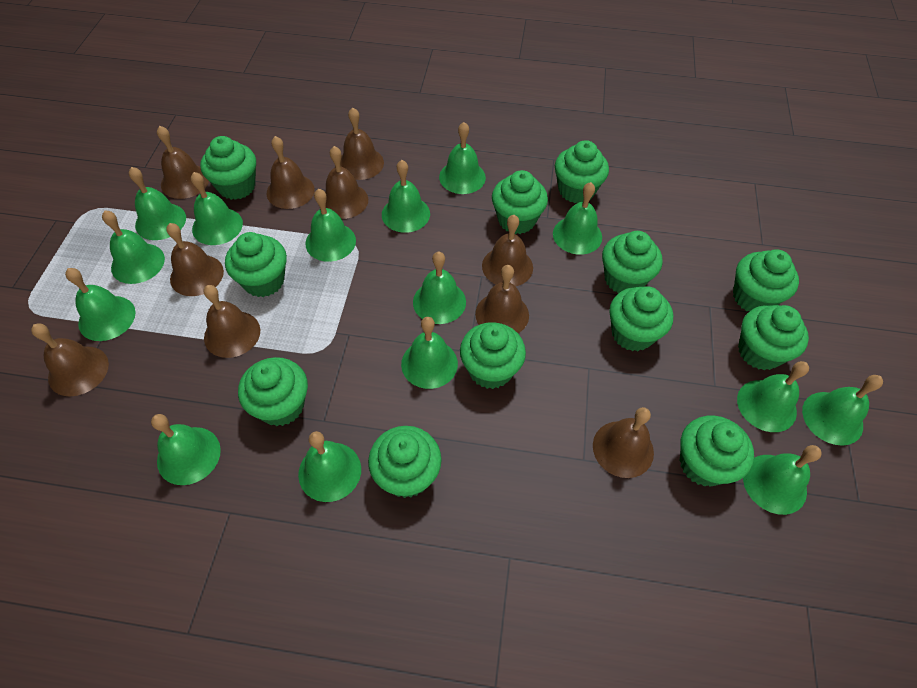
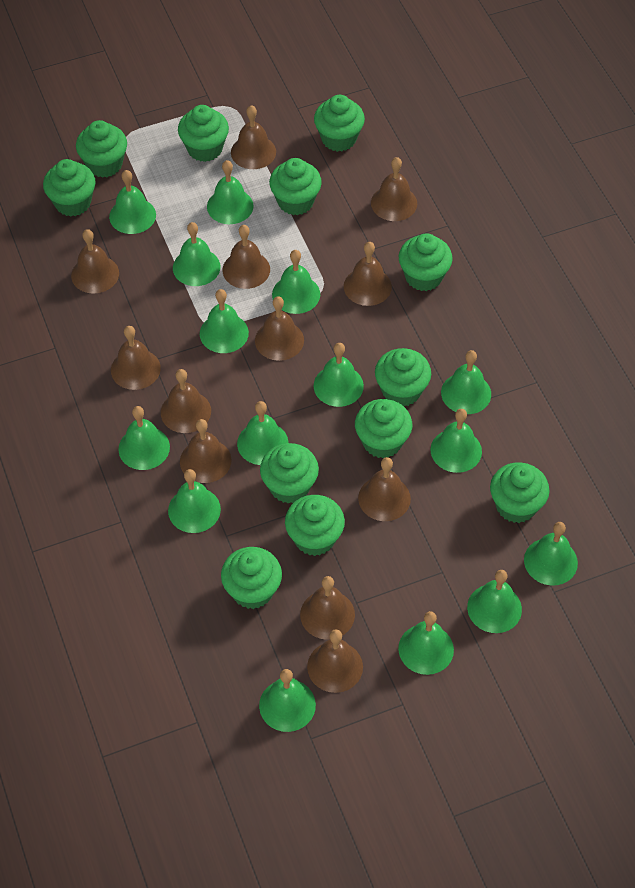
brown bell: [31,323,109,396] [157,126,209,199] [166,223,224,296] [204,285,260,358] [267,136,315,209] [325,146,368,219] [340,108,384,180] [475,265,529,333] [482,215,533,287] [593,407,654,478] = 10 -> [71,229,119,294] [111,326,161,390] [161,369,211,433] [180,419,231,483] [223,225,270,289] [231,105,276,169] [255,296,304,361] [300,576,355,640] [307,629,363,693] [344,242,392,306] [358,457,411,521] [371,157,417,221] = 12

